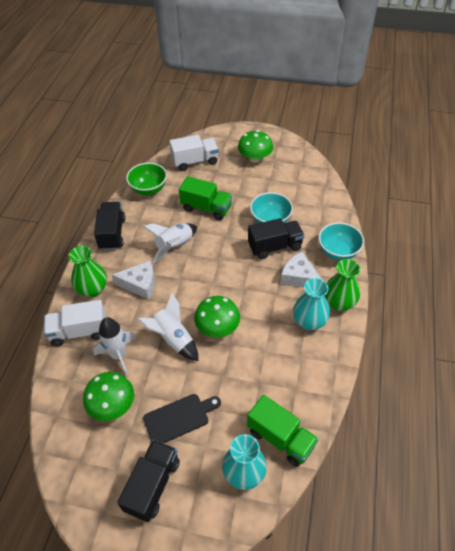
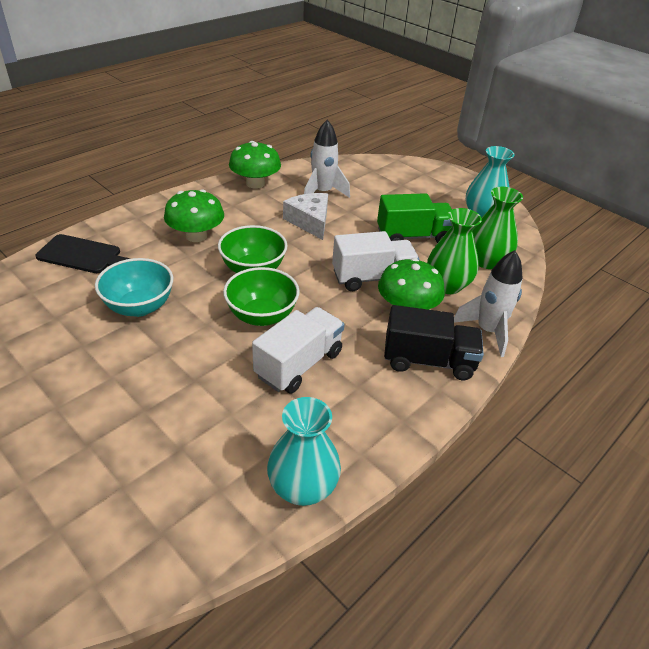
black truck: [94,202,126,250] [117,440,180,522] [248,218,304,259] = 3 -> [384,305,484,380] = 1
green bowl: [126,162,167,195] = 1 -> [218,225,288,273] [223,267,300,326] = 2
green truck: [179,176,232,220] [247,395,319,467] = 2 -> [377,193,452,243] = 1
turquoise bowl: [250,192,293,223] [318,222,364,261] = 2 -> [95,258,173,317] = 1
white cheese: [112,261,155,299] [280,252,322,287] = 2 -> [283,193,328,240] = 1
white rocket: [93,317,136,376] [137,292,198,361] [143,223,197,263] = 3 -> [304,119,350,198] [454,250,523,357] = 2

